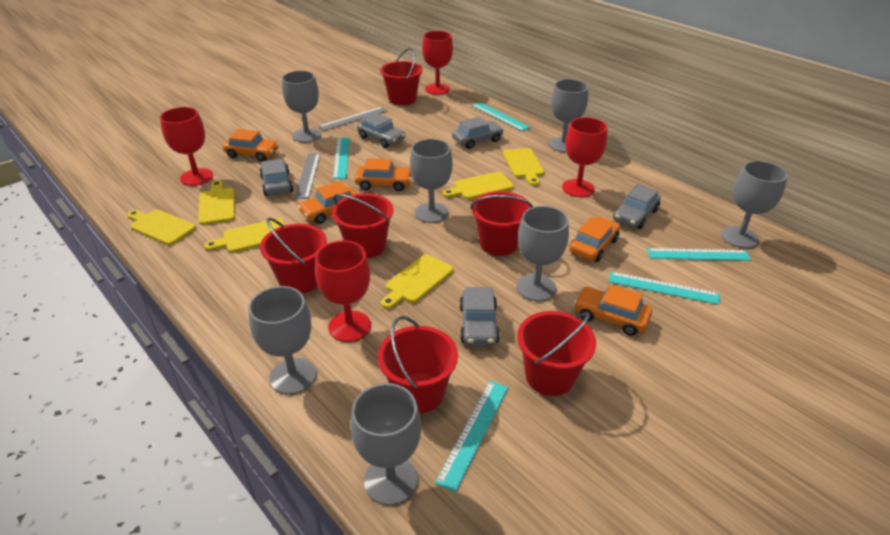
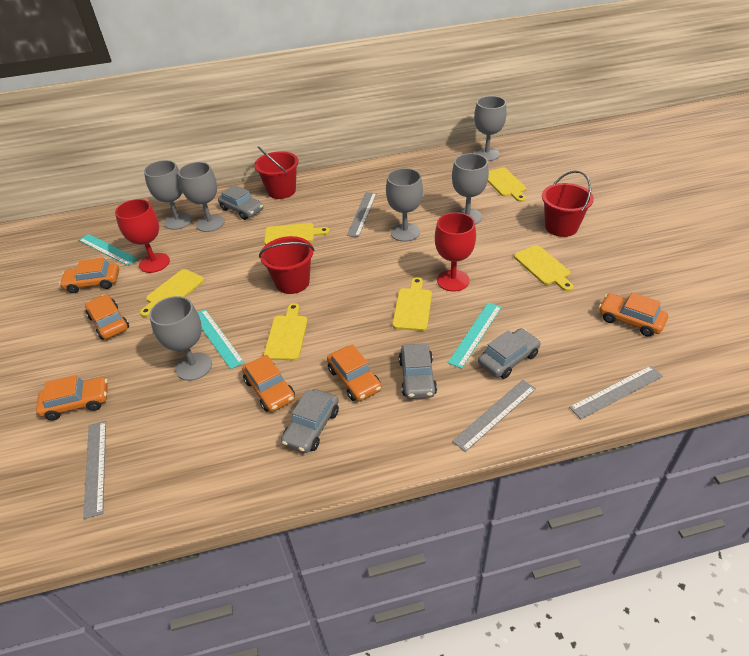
grey car: [260,159,293,196] [357,113,405,148] [452,117,504,149] [459,287,500,345] [613,184,661,229] = 5 -> [218,185,263,220] [281,389,339,453] [399,343,437,399] [478,328,541,379] = 4
grey goblet: [249,286,316,395] [282,71,322,143] [350,383,421,505] [410,139,453,223] [517,206,569,301] [549,79,588,152] [721,161,788,248] = 7 -> [144,160,192,230] [149,296,212,381] [178,162,225,232] [386,168,423,242] [452,153,489,225] [474,96,507,161] = 6
grey ruler: [295,154,320,199] [318,107,387,131] = 2 -> [83,421,106,519] [347,192,377,237] [452,380,536,452] [569,366,663,419] = 4
orange car: [223,129,279,162] [298,181,357,224] [355,158,411,191] [569,216,620,262] [574,285,652,336] = 5 -> [36,375,108,421] [59,257,119,293] [85,294,129,340] [242,355,295,412] [327,344,382,401] [599,292,668,337] = 6
red bucket: [260,218,327,294] [332,193,393,258] [378,316,458,413] [380,48,423,105] [470,191,533,256] [517,311,596,396] = 6 -> [254,146,299,199] [259,236,314,294] [542,171,594,237] = 3
red goblet: [160,107,213,186] [315,241,371,342] [422,31,453,95] [562,117,608,197] = 4 -> [115,199,170,273] [435,212,476,292] = 2
turquoise ruler: [333,137,350,179] [435,381,508,492] [472,102,530,131] [609,272,720,305] [647,248,751,261] = 5 -> [79,234,138,266] [198,309,244,369] [448,302,502,369] = 3

